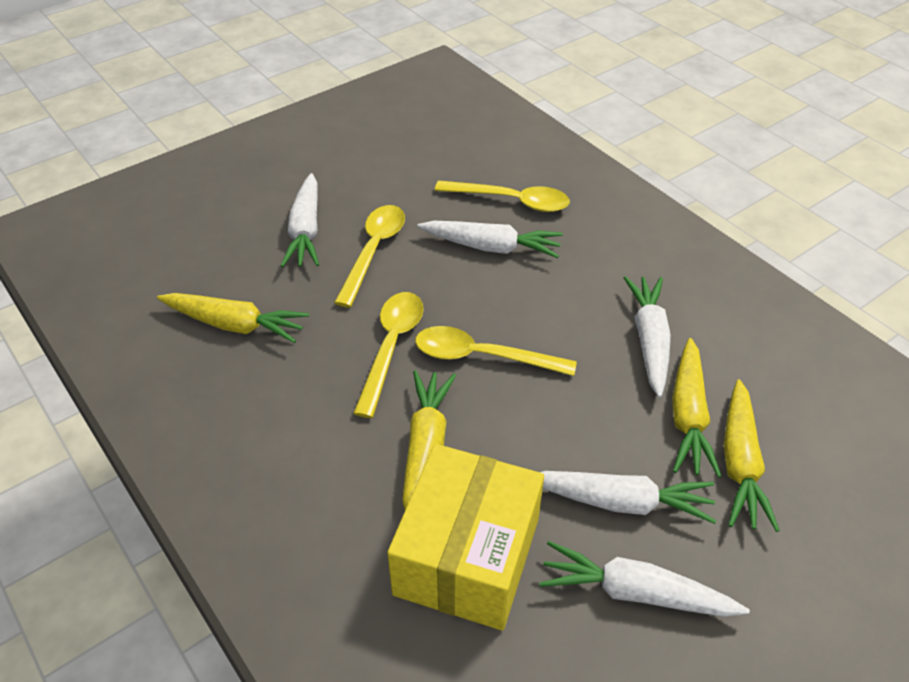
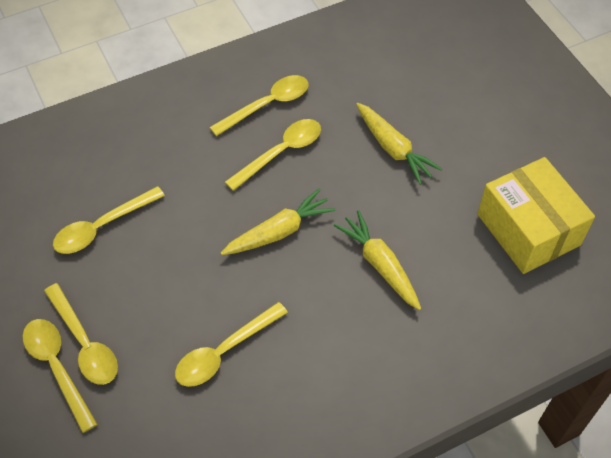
white carrot: [281,173,319,267] [417,221,563,258] [539,541,750,617] [540,471,716,524] [624,276,671,398] = 5 -> none = 0
yellow carrot: [157,293,309,343] [402,370,456,510] [672,338,721,477] [724,379,780,532] = 4 -> [221,189,336,255] [334,210,421,310] [356,103,442,185] = 3
yellow spoon: [334,205,405,307] [353,292,424,418] [415,326,577,376] [435,180,570,212] = 4 -> [23,319,98,433] [44,283,118,385] [53,186,165,254] [175,302,288,387] [209,75,308,136] [225,119,321,191] = 6

